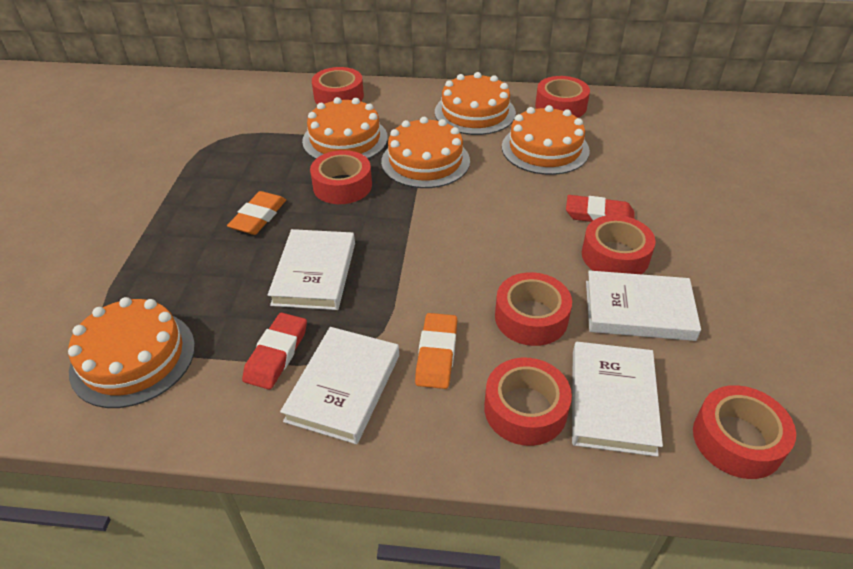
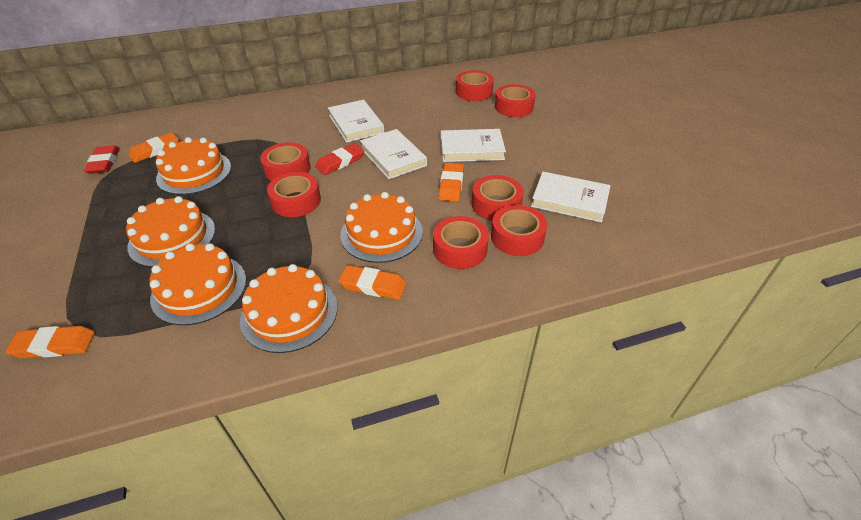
orange eraser: [227,191,286,235] [415,313,457,389] = 2 -> [5,326,95,358] [129,132,179,163] [338,265,406,300] [439,163,464,202] = 4

